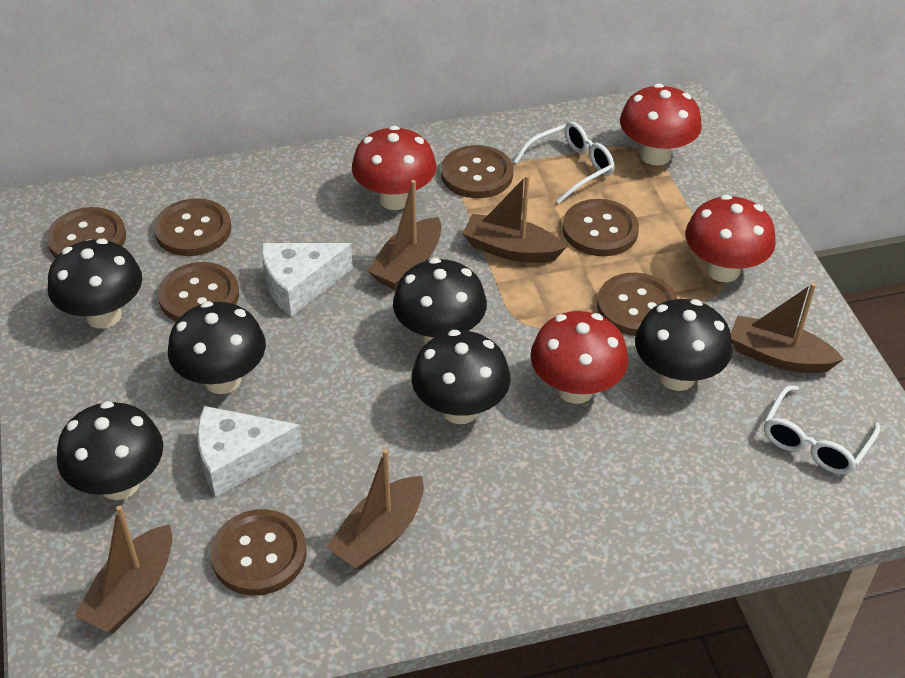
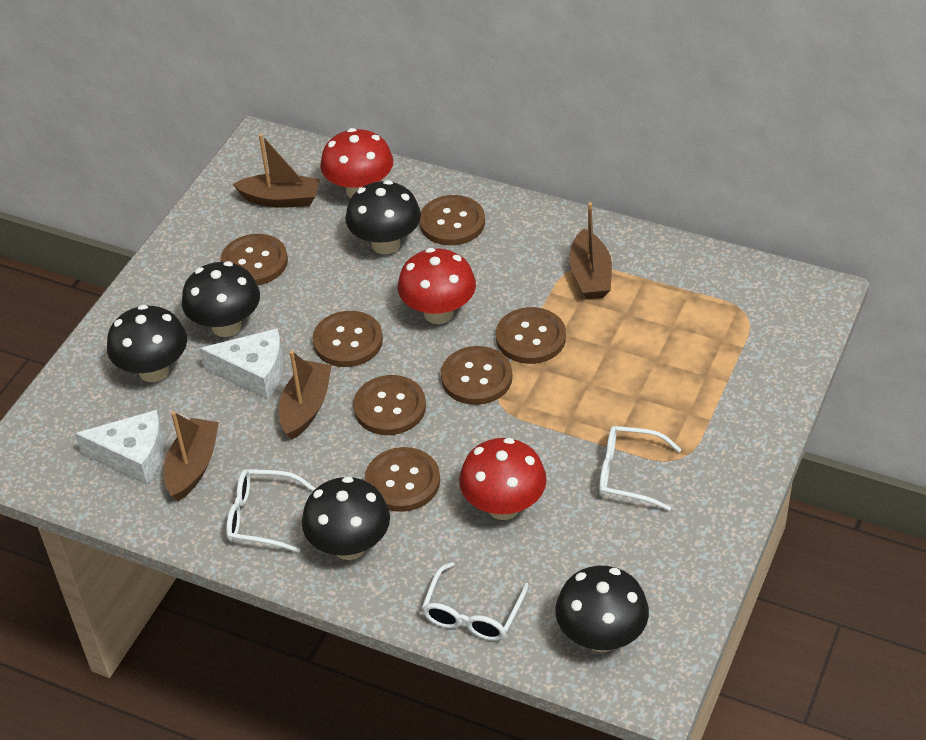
black mushroom: [48,239,142,329] [57,401,163,500] [168,301,266,394] [393,258,487,344] [412,330,511,424] [635,299,732,391] = 6 -> [107,305,187,382] [182,261,260,337] [302,476,390,560] [346,180,421,254] [555,566,649,652] = 5
brown boat: [74,505,172,633] [326,449,424,570] [368,180,442,290] [462,175,566,263] [731,283,844,373] = 5 -> [164,411,219,501] [233,134,320,208] [279,351,332,440] [569,202,612,299] = 4
red mushroom: [352,126,436,210] [530,311,628,404] [620,84,702,166] [685,195,776,282] = 4 -> [320,128,393,198] [398,248,476,324] [459,438,547,520] = 3
white glasses: [514,121,614,204] [764,385,880,474] = 2 -> [226,469,316,553] [422,562,529,641] [599,426,681,511] = 3

